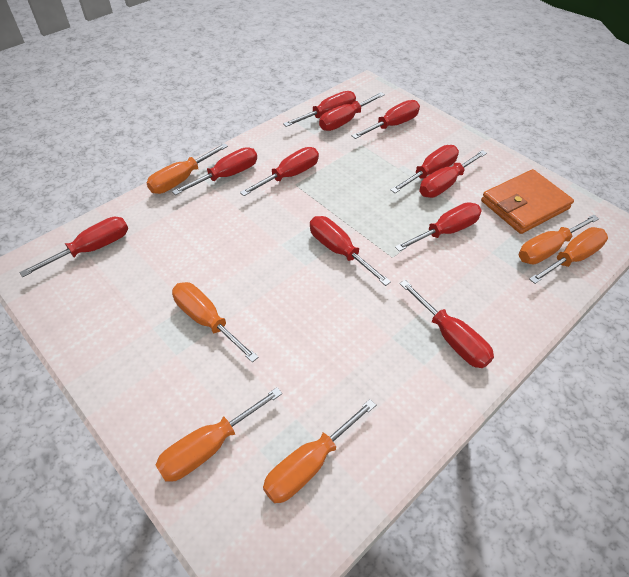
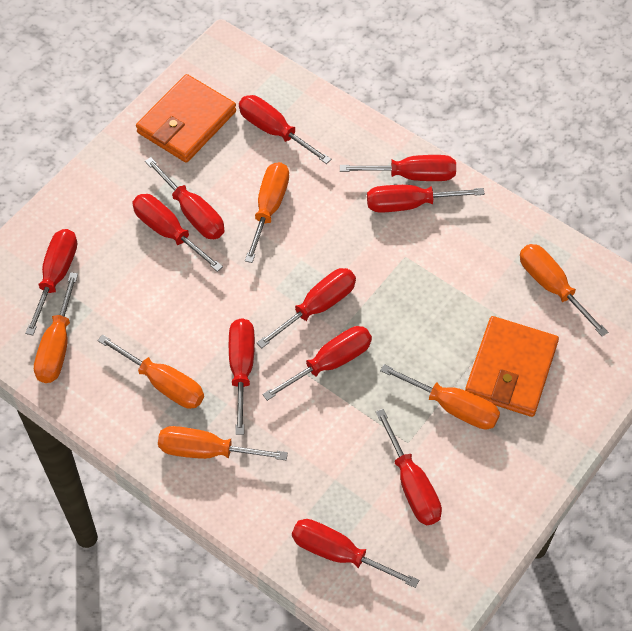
orange wallet: [481,169,574,234] = 1 -> [136,74,236,163] [465,316,559,417] = 2

